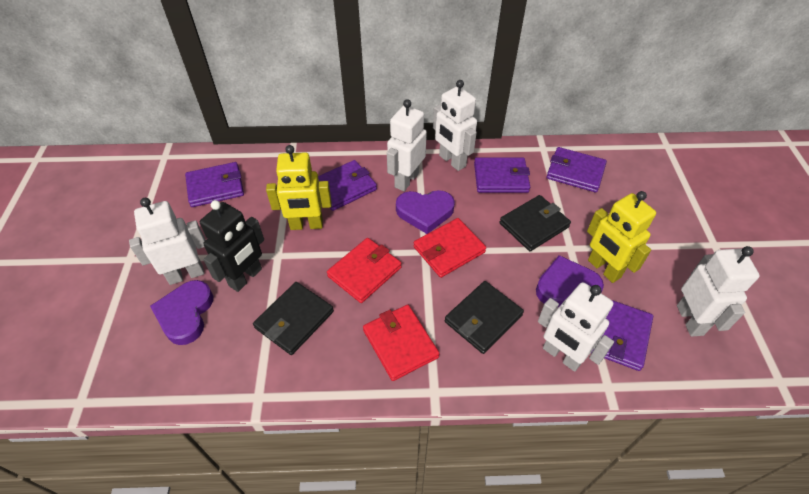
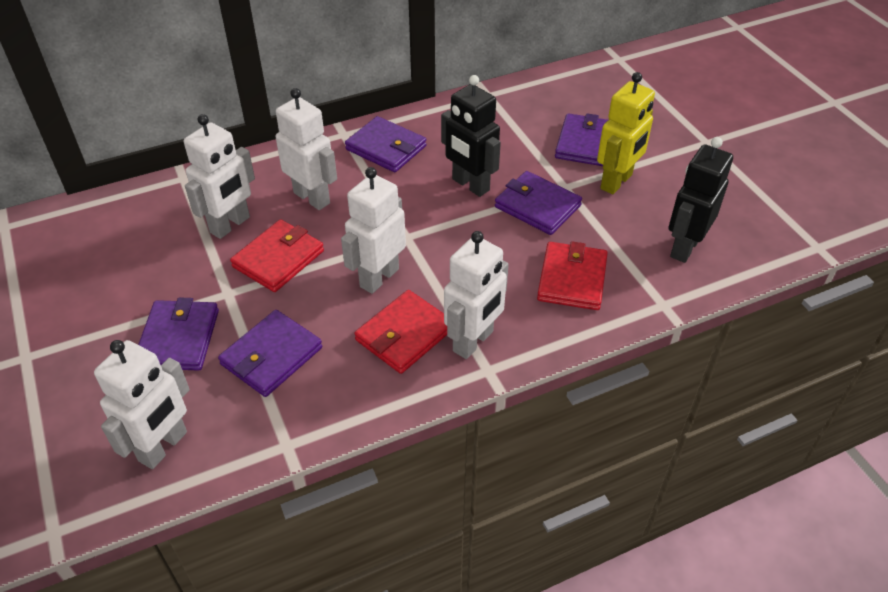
black robot: [200,200,264,292] = 1 -> [441,75,501,197] [669,137,733,263] = 2
black wallet: [253,282,334,355] [445,281,524,354] [499,195,571,251] = 3 -> none = 0
purple heart: [150,280,213,345] [396,190,455,234] [536,255,604,307] = 3 -> none = 0
yellow robot: [266,145,332,230] [587,191,656,283] = 2 -> [597,72,655,194] = 1

